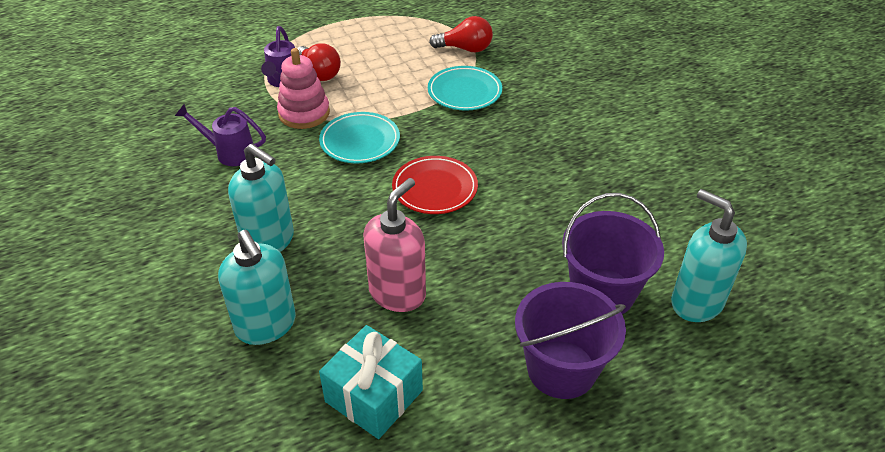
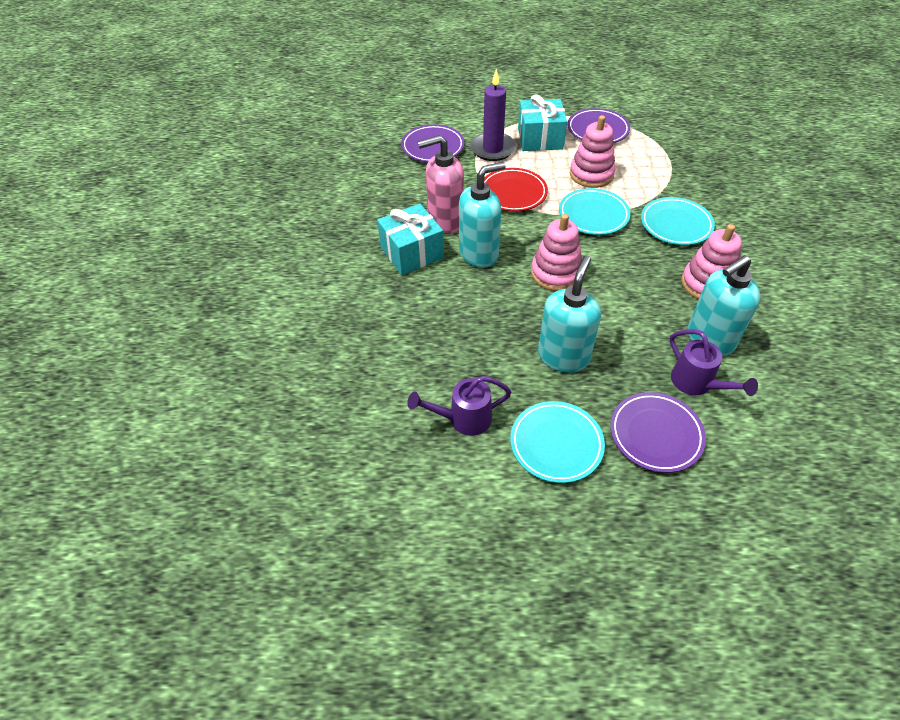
pink stacking toy: [277,48,330,129] = 1 -> [531,214,582,291] [570,115,616,188] [681,224,742,299] = 3
purple bucket: [515,282,626,399] [562,193,664,314] = 2 -> none = 0
purple candle: none = 0 -> [470,69,516,161] = 1
purple plate: none = 0 -> [401,124,465,162] [567,108,630,143] [610,392,706,473] = 3
red light bulb: [297,43,341,81] [429,16,493,52] = 2 -> none = 0
turquoise gift: [319,325,423,439] = 1 -> [377,203,444,275] [518,94,567,151] = 2
turquoise plate: [319,112,400,163] [428,66,502,111] = 2 -> [510,401,605,483] [559,188,631,235] [641,197,715,245] = 3

